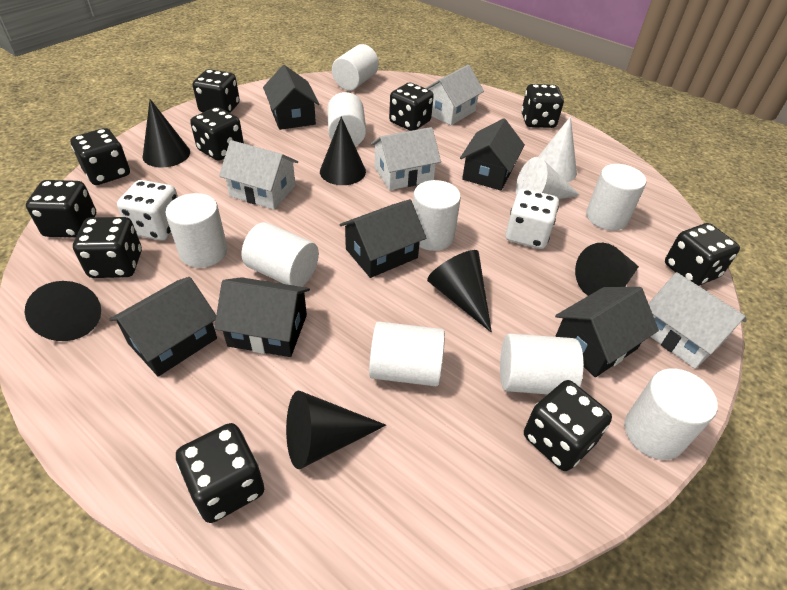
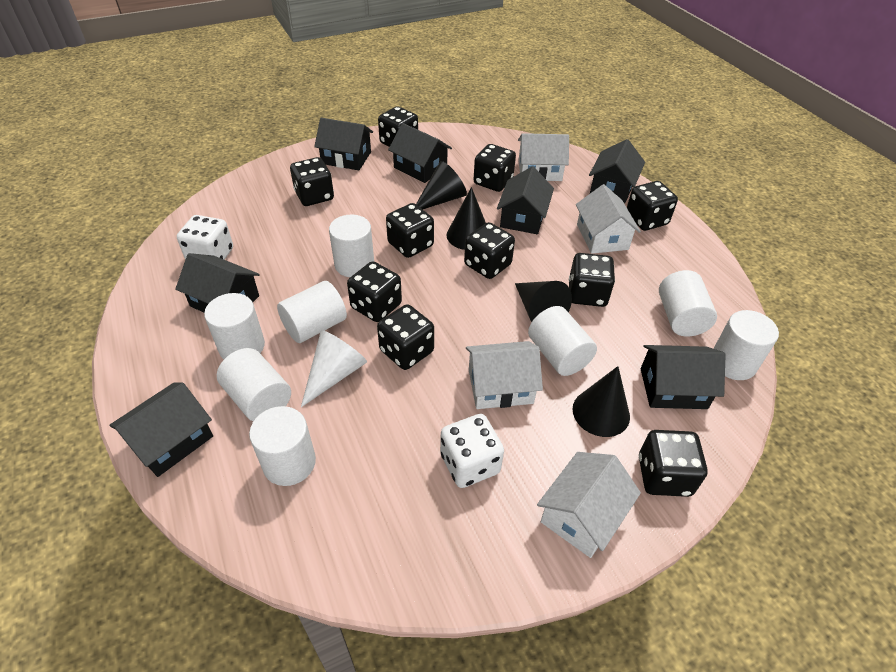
black cone: [25,281,101,341] [143,99,190,168] [286,391,386,469] [320,117,366,185] [427,250,492,333] [575,243,639,296] = 6 -> [416,161,467,209] [447,187,486,250] [515,281,572,322] [572,366,630,437] = 4
black house: [109,277,217,377] [214,277,310,357] [263,65,319,130] [339,199,426,278] [460,118,525,190] [555,287,659,377] = 6 -> [109,383,213,477] [175,253,260,313] [314,118,373,170] [388,123,452,183] [497,166,554,234] [589,139,645,203] [641,345,726,409] = 7
white cone: [516,157,580,199] [538,116,577,182] = 2 -> [301,330,367,407] = 1
white cylinder: [165,193,228,268] [242,222,319,287] [327,92,366,146] [332,44,379,91] [369,321,445,386] [413,180,461,251] [500,333,584,394] [586,164,647,230] [624,368,718,460] = 9 -> [204,293,265,359] [217,348,291,421] [249,406,316,486] [277,281,347,343] [329,214,374,277] [528,306,597,376] [659,270,717,336] [713,310,779,380] = 8

